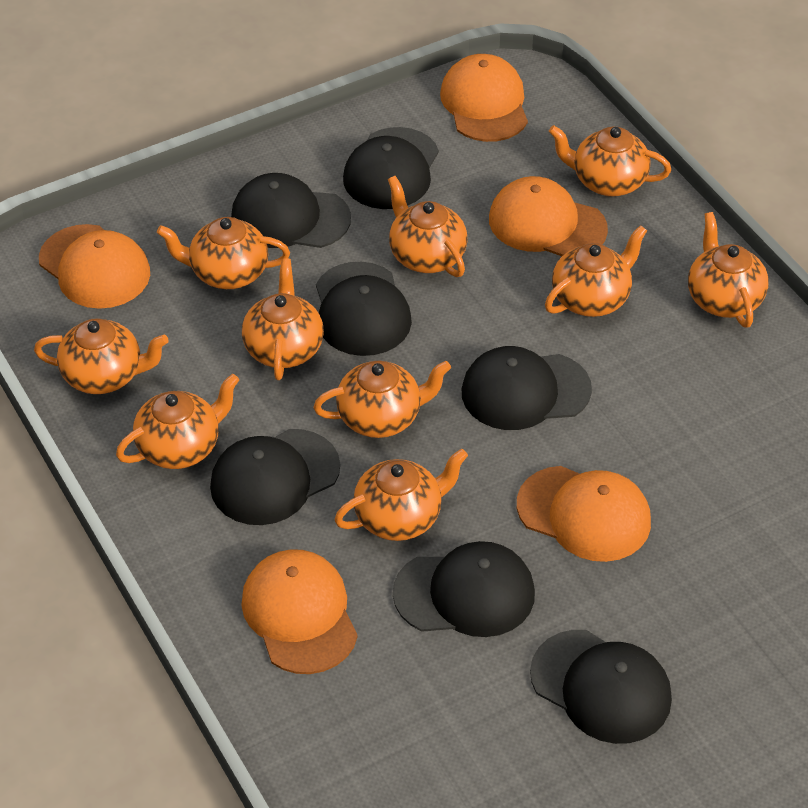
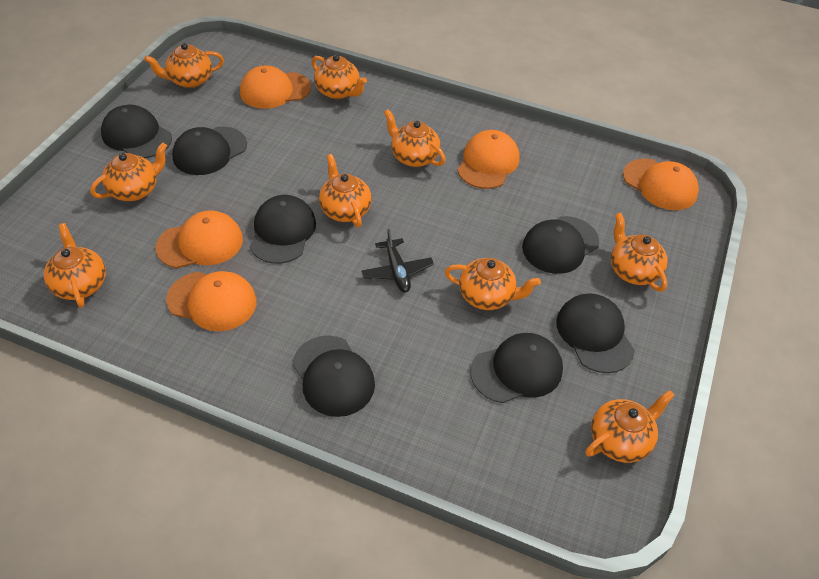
black plane: none = 0 -> [361,229,434,292] = 1
orange teapot: [34,318,169,394] [116,374,239,469] [157,217,290,289] [242,258,324,380] [313,361,451,438] [334,449,468,541] [388,176,468,277] [545,225,647,317] [548,125,671,197] [688,212,769,327] = 10 -> [44,223,106,308] [90,143,167,201] [144,43,224,88] [311,54,367,99] [319,154,372,227] [384,109,445,167] [445,258,541,310] [585,390,675,463] [611,213,668,292] = 9

